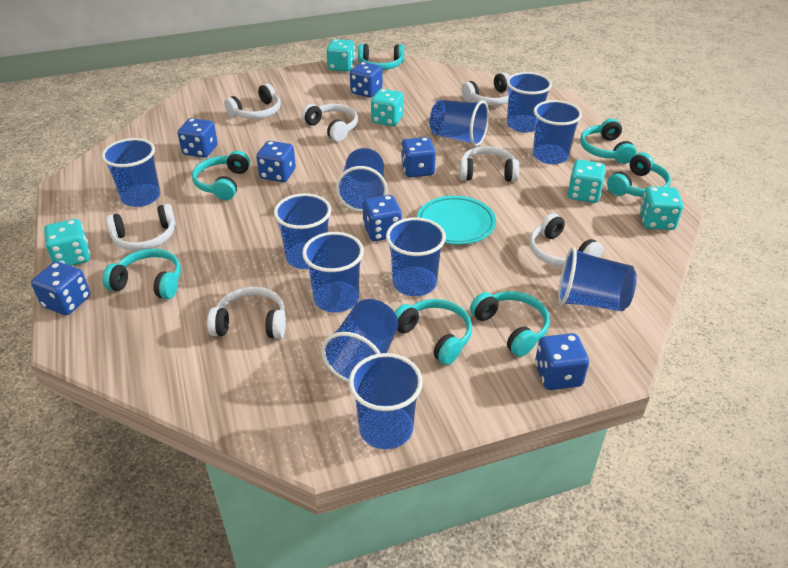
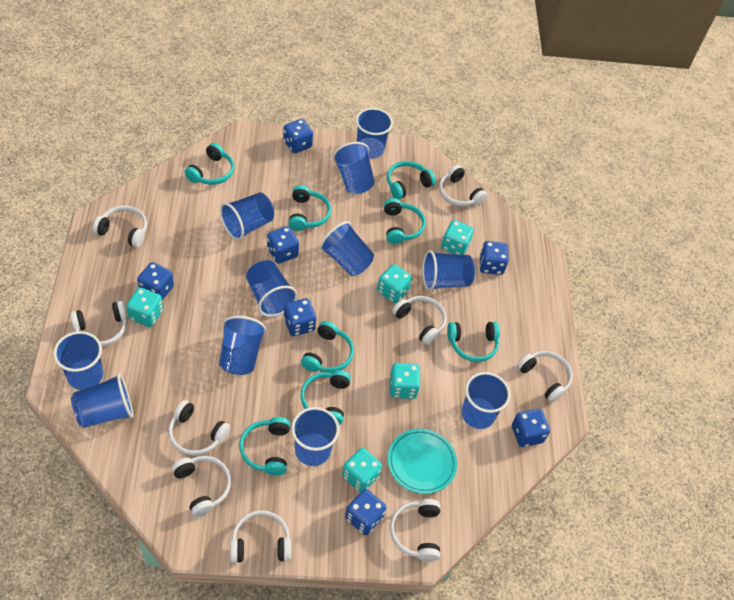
turquoise headphones: [102,249,181,299] [192,151,250,200] [358,44,404,70] [395,299,472,365] [470,291,550,357] [580,119,637,164] [607,153,671,197] = 7 -> [184,143,234,185] [239,417,290,476] [288,185,331,231] [300,370,351,425] [301,321,354,372] [384,198,425,244] [387,161,436,199] [447,322,500,362] = 8
white headphones: [106,204,176,251] [207,286,286,339] [224,83,281,119] [301,104,358,142] [459,146,519,182] [461,72,509,105] [530,213,603,267] = 7 -> [70,301,127,346] [93,205,147,248] [168,400,231,456] [172,456,231,517] [230,510,291,563] [390,499,440,562] [392,296,446,345] [439,165,487,207] [517,351,573,403] = 9

